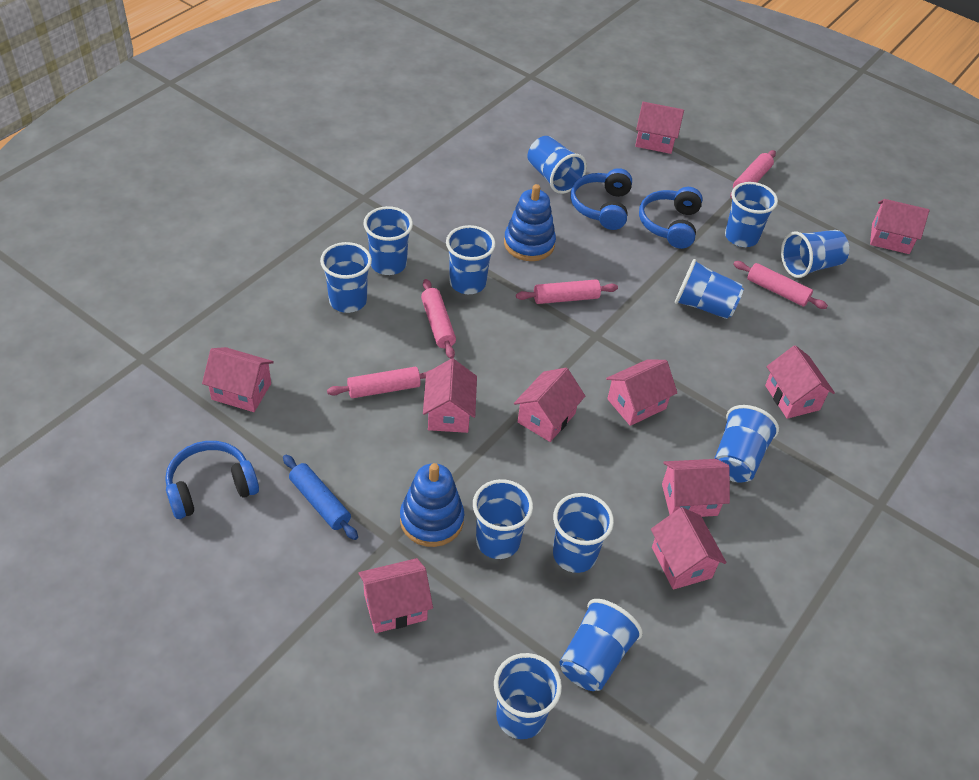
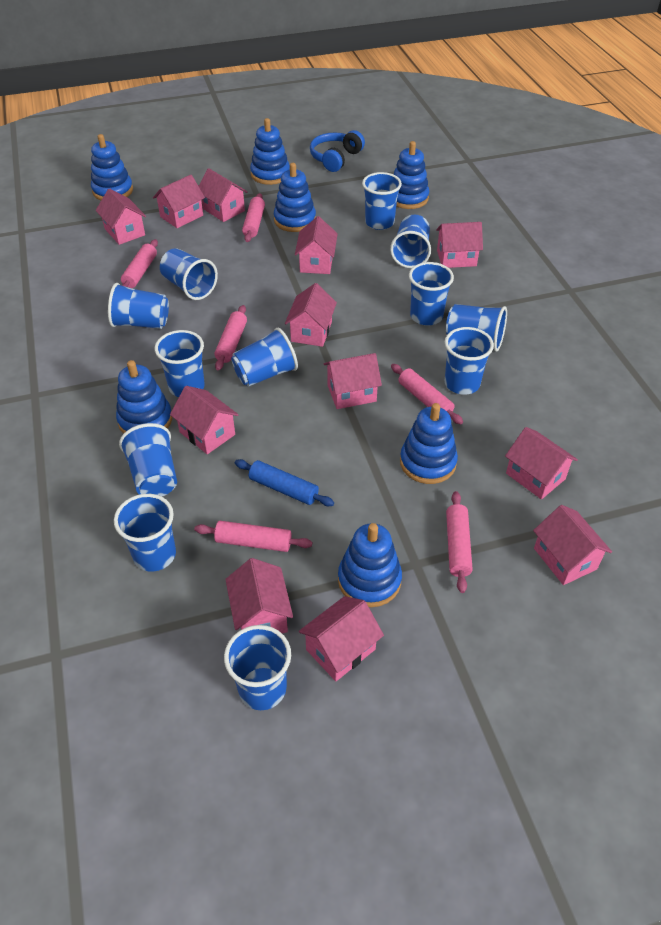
blue headphones: [165,441,259,519] [571,168,632,230] [639,187,703,249] = 3 -> [310,130,365,172] = 1
blue stacking toy: [400,463,464,547] [504,184,556,261] = 2 -> [91,134,133,200] [116,360,172,434] [250,118,290,185] [274,163,316,232] [338,523,402,607] [394,141,429,209] [400,403,458,484] = 7
pink house: [202,347,274,412] [358,558,433,633] [423,359,477,433] [514,368,585,442] [606,359,677,426] [635,102,684,154] [651,507,727,590] [662,459,730,517] [765,345,835,419] [870,199,929,254] = 10 -> [96,188,146,245] [153,175,205,228] [170,386,239,454] [199,168,247,222] [225,558,293,633] [285,283,337,347] [295,216,338,274] [299,596,384,681] [324,353,382,409] [436,222,483,268] [505,427,578,499] [533,505,612,585] = 12
pink rolling pin: [327,367,430,398] [421,279,456,359] [516,279,618,304] [730,150,776,199] [733,261,828,309] = 5 -> [121,239,158,288] [194,521,312,552] [214,305,247,370] [242,193,265,242] [391,364,463,424] [446,491,473,593] = 6

